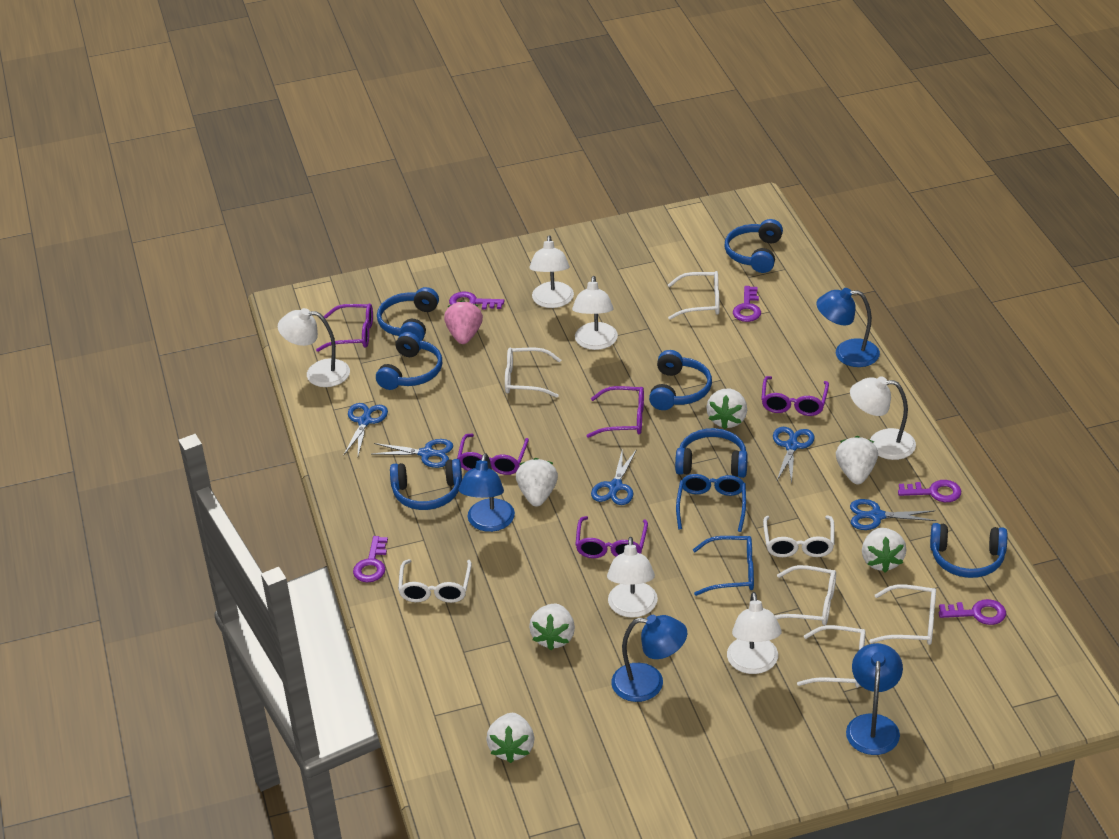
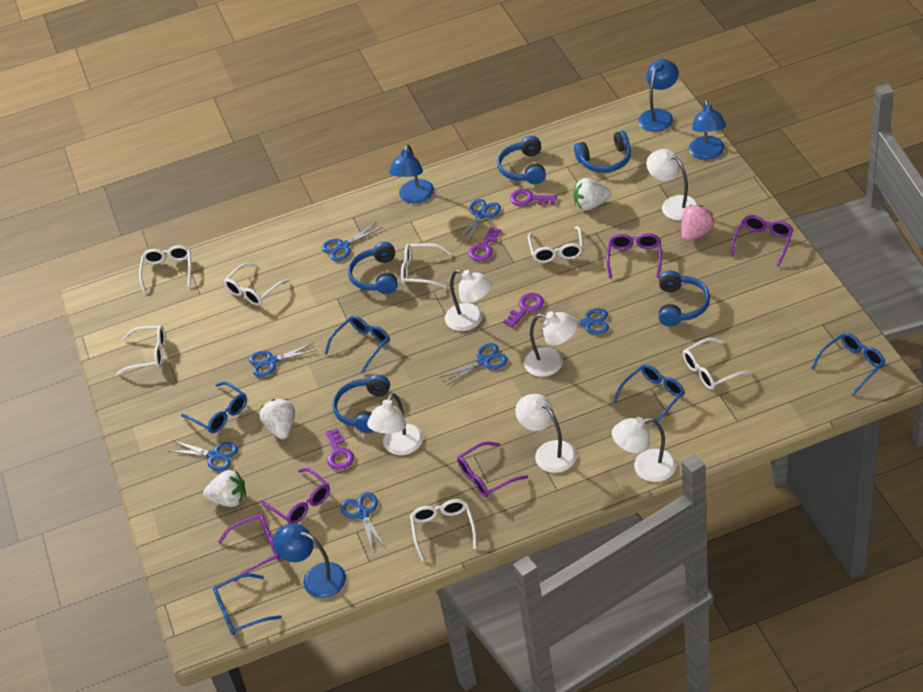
blue glasses: [676,474,746,532] [693,536,754,596] = 2 -> [181,381,247,433] [213,573,282,635] [325,315,390,373] [613,364,685,428] [811,332,885,396] = 5
blue headphones: [376,332,442,390] [377,287,439,341] [390,459,462,510] [649,350,712,410] [675,428,748,478] [725,219,783,273] [930,523,1007,578] = 7 -> [332,374,390,433] [348,242,398,294] [497,136,546,184] [574,130,631,172] [659,271,710,326] = 5
blue scissors: [344,403,388,456] [372,439,453,468] [591,448,637,505] [773,427,815,484] [850,499,936,530] = 5 -> [169,441,238,471] [249,343,317,377] [322,222,383,261] [341,492,385,552] [440,343,508,386] [457,199,501,245] [541,308,609,335] = 7
purple key: [353,536,388,582] [449,292,504,309] [733,286,761,322] [898,480,961,502] [939,599,1006,625] = 5 -> [326,428,354,470] [469,227,501,261] [503,293,544,328] [510,189,557,206] = 4
white strawberry: [486,713,534,763] [516,458,558,507] [529,604,575,650] [706,389,747,429] [836,436,878,484] [862,528,907,573] = 6 -> [203,470,246,507] [260,399,295,439] [573,178,611,211] = 3

